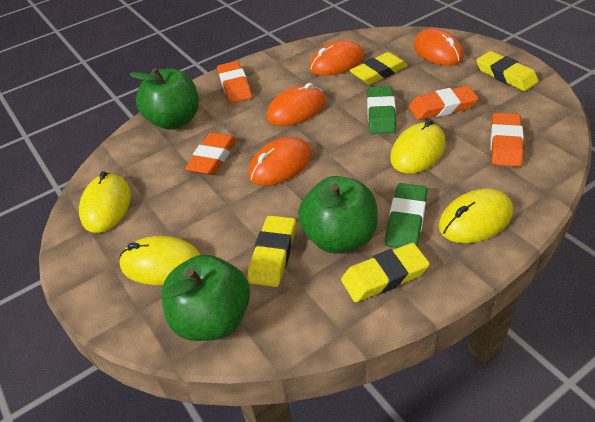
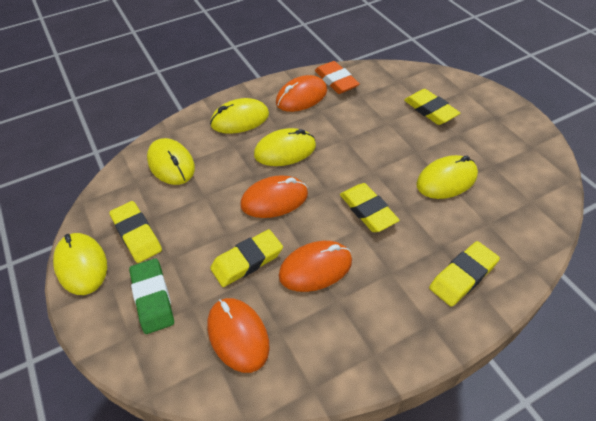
green apple: [129,68,199,130] [161,255,250,341] [298,176,378,253] = 3 -> none = 0
green eraser: [367,86,396,134] [385,183,427,248] = 2 -> [129,259,174,334] = 1
orange eraser: [185,132,237,175] [217,61,252,103] [409,86,478,120] [490,113,524,167] = 4 -> [315,61,360,94] = 1
yellow eraser: [248,215,296,287] [341,243,430,302] [350,52,408,85] [476,51,539,91] = 4 -> [109,201,162,263] [210,229,283,287] [340,183,400,232] [404,89,460,125] [429,241,500,307] = 5
yellow mouse: [79,171,131,233] [119,236,200,285] [390,119,446,174] [438,189,513,243] = 4 -> [53,233,107,295] [147,138,195,185] [210,98,269,134] [254,128,316,166] [416,155,478,199] = 5

